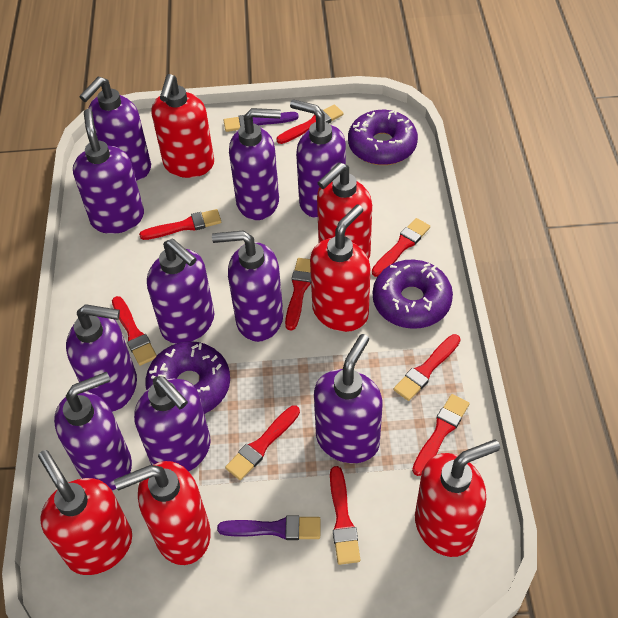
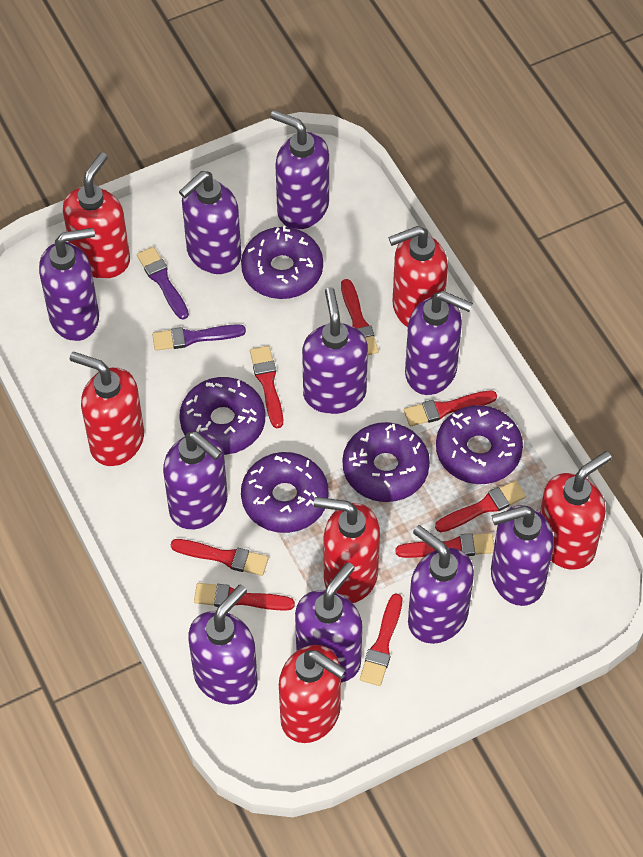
purple donut: [145,341,230,414] [348,110,418,165] [373,260,453,329] = 3 -> [179,377,265,455] [241,226,323,299] [241,452,329,533] [342,422,430,502] [436,405,523,484] = 5
red brush: [112,296,157,366] [139,209,221,240] [225,405,300,480] [277,104,344,144] [285,258,311,331] [330,466,360,565] [372,218,430,277] [393,334,461,401] [412,394,470,476] = 9 -> [171,539,269,576] [194,583,295,611] [250,346,283,428] [341,279,379,355] [360,594,402,686] [395,533,494,558] [404,391,497,426] [435,480,526,532] = 8

